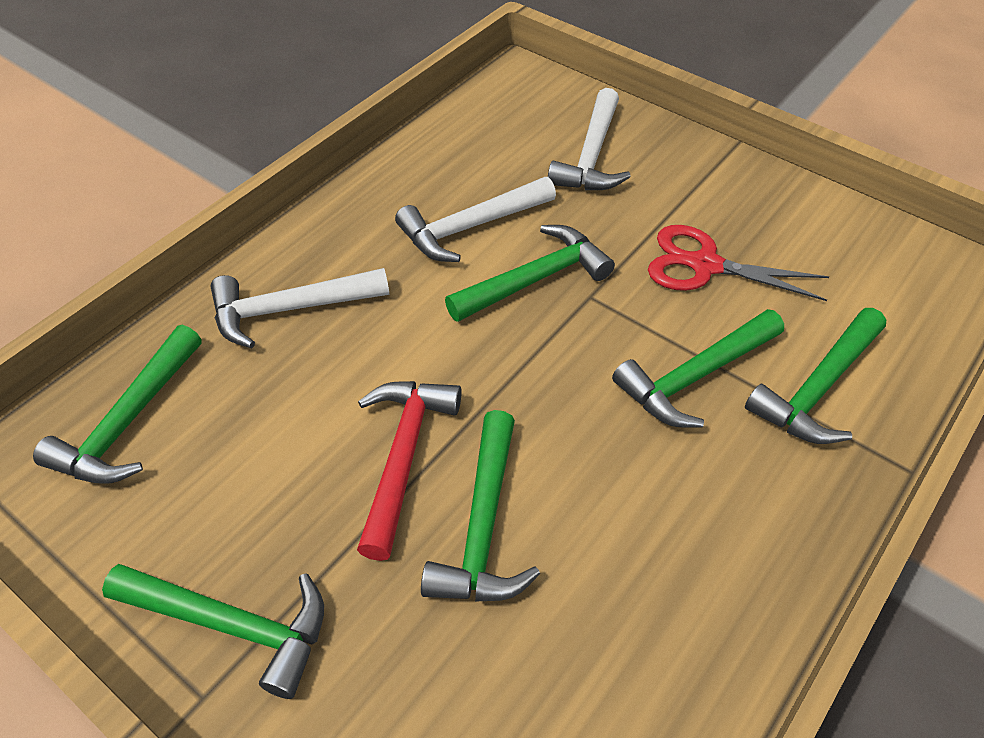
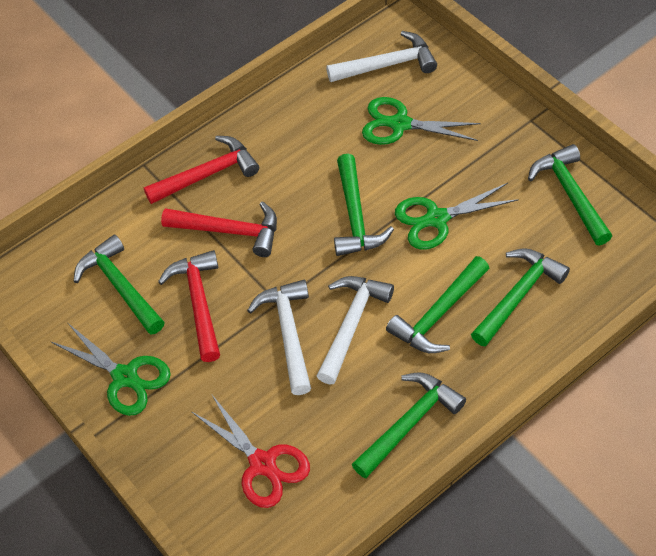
green scissors: none = 0 -> [50,323,171,416] [362,97,481,145] [395,183,519,250] = 3
red hammer: [357,381,462,561] = 1 -> [144,136,259,204] [158,250,220,362] [161,201,277,257] = 3

